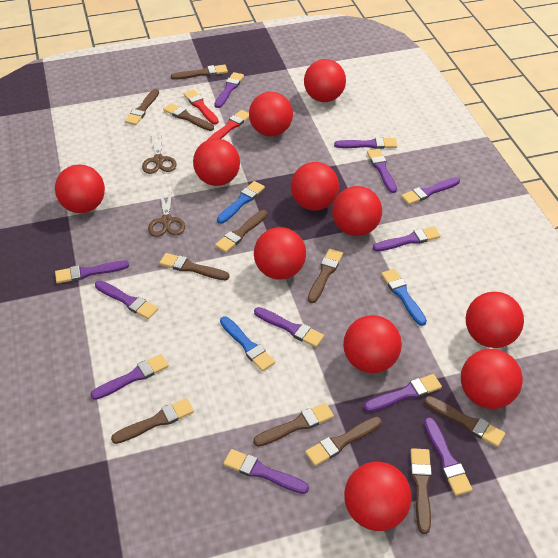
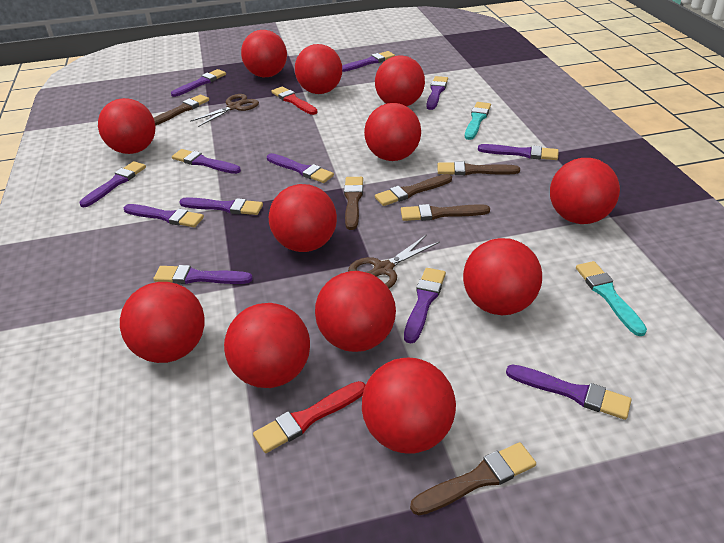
blue brush: [217,181,265,224] [220,317,275,371] [381,269,427,326] = 3 -> none = 0
brown brush: [111,398,194,444] [125,89,159,125] [160,253,229,280] [163,103,214,131] [171,65,228,80] [215,210,268,253] [253,403,334,447] [305,416,382,466] [308,249,343,303] [411,448,432,534] [424,396,505,447] = 11 -> [154,94,209,126] [344,177,363,230] [375,174,452,206] [401,204,490,221] [410,442,536,516] [438,161,520,175] = 6
red ball: [55,164,105,213] [193,138,240,186] [249,92,293,136] [254,227,306,280] [291,162,339,210] [304,59,346,102] [332,186,382,236] [343,315,402,373] [344,462,412,531] [461,349,523,409] [466,292,524,348] = 11 -> [98,98,155,154] [120,282,204,363] [224,303,310,388] [241,30,287,77] [269,184,337,252] [295,44,342,94] [315,271,396,352] [362,358,456,454] [364,103,421,161] [375,55,425,106] [463,238,542,315] [550,158,620,224] = 12
turquoise brush: none = 0 -> [465,102,491,140] [576,261,647,336] = 2

